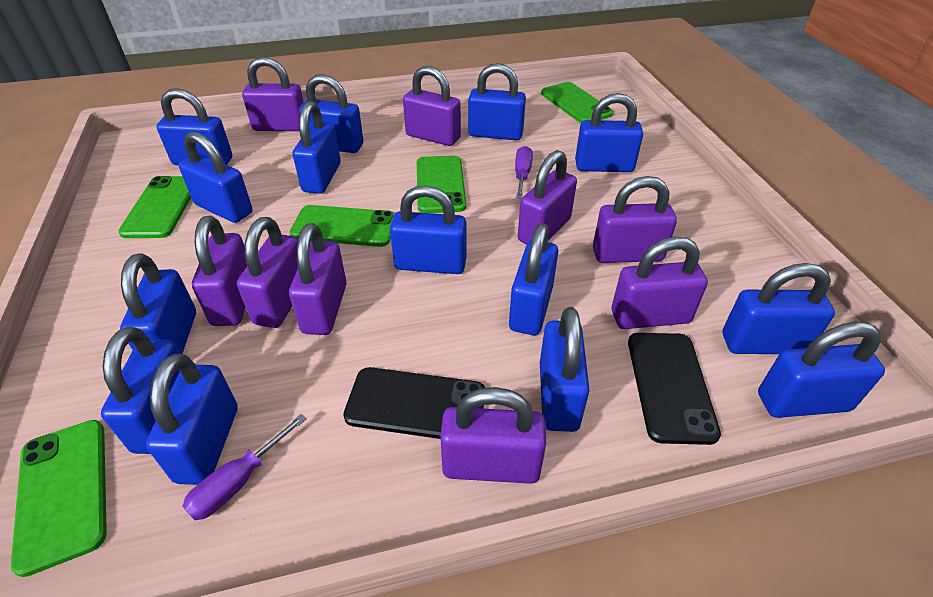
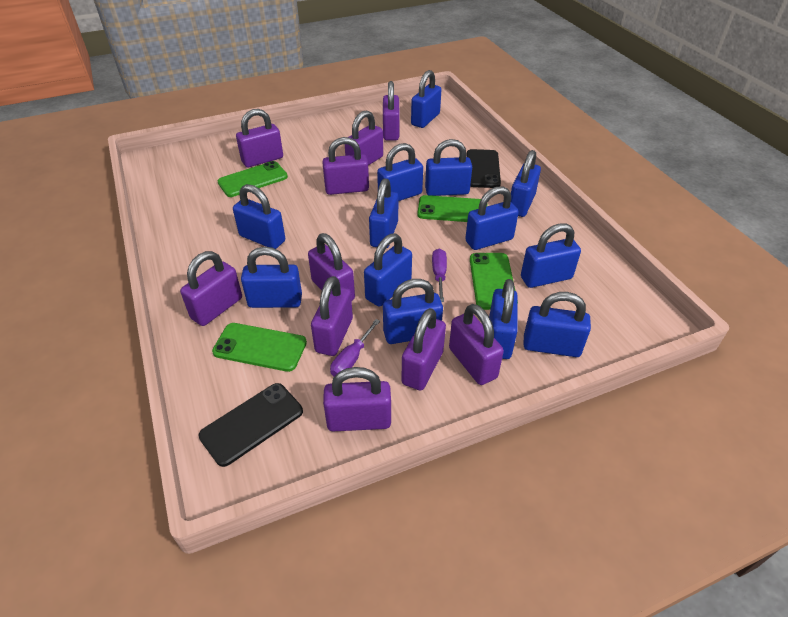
blue padlock: [101,327,180,454] [120,253,196,354] [146,354,238,485] [156,88,232,165] [179,132,253,223] [293,101,341,194] [299,74,364,153] [390,185,466,274] [468,63,526,140] [509,223,558,335] [540,307,590,432] [575,93,643,172] [723,263,835,354] [758,322,885,418] = 14 -> [233,184,285,249] [241,247,302,308] [364,233,412,307] [369,179,398,248] [377,143,423,201] [383,279,443,344] [411,70,442,128] [425,139,472,196] [465,186,519,250] [489,279,518,359] [511,150,541,217] [521,223,581,288] [523,292,591,357] = 13
green phone: [11,420,107,577] [118,176,191,238] [290,205,395,247] [417,156,466,213] [541,82,613,123] = 5 -> [212,323,307,372] [218,161,288,197] [417,195,487,222] [470,253,515,310] = 4
purple padlock: [192,216,247,326] [237,217,298,328] [242,57,304,131] [289,223,347,335] [403,66,461,146] [440,387,546,484] [518,150,577,244] [593,176,677,263] [612,237,708,329] = 9 -> [180,251,242,326] [236,109,283,167] [308,233,355,300] [311,276,353,356] [322,137,369,195] [323,367,391,431] [345,110,383,165] [383,81,400,140] [401,308,446,390] [449,304,504,385] = 10

